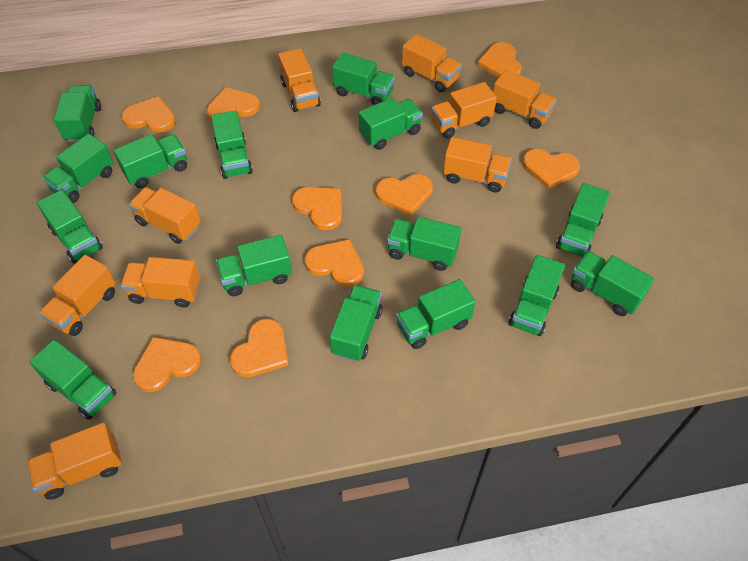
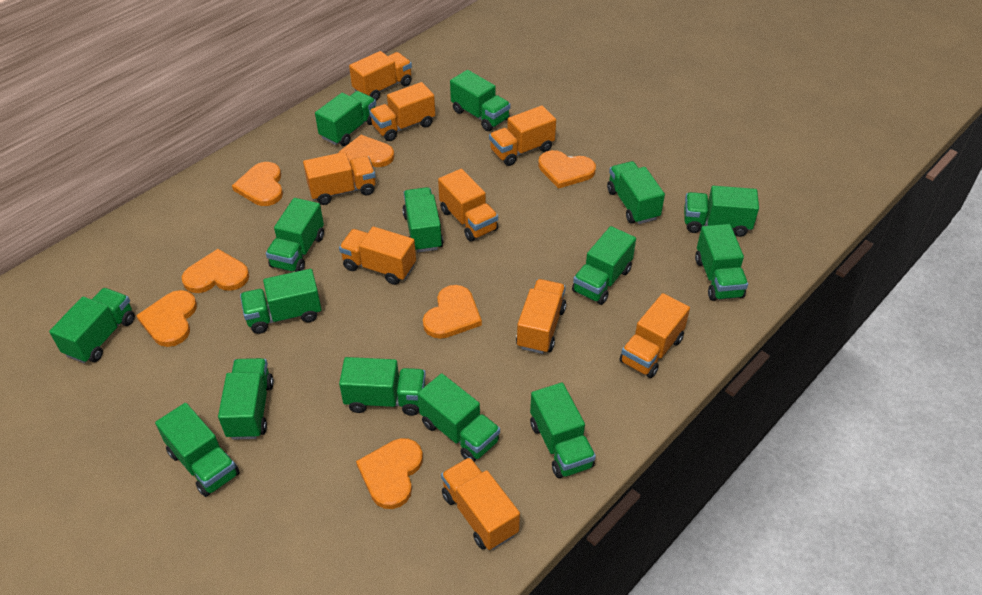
orange heart: [121,96,175,133] [133,337,201,392] [207,87,260,121] [230,319,288,377] [292,187,342,230] [305,239,364,287] [376,174,433,216] [477,42,521,77] [522,149,580,189] = 9 -> [136,290,197,347] [182,249,249,293] [232,162,283,206] [338,135,394,167] [356,438,423,509] [423,285,482,339] [538,150,596,189] = 7

